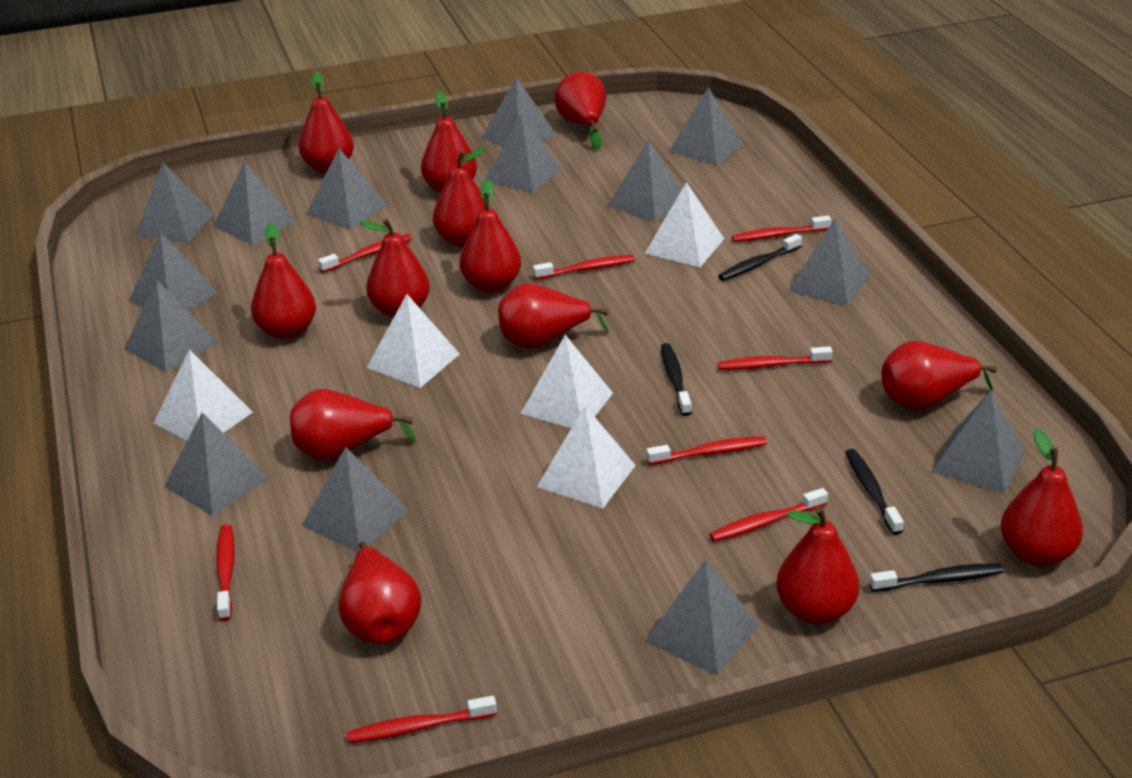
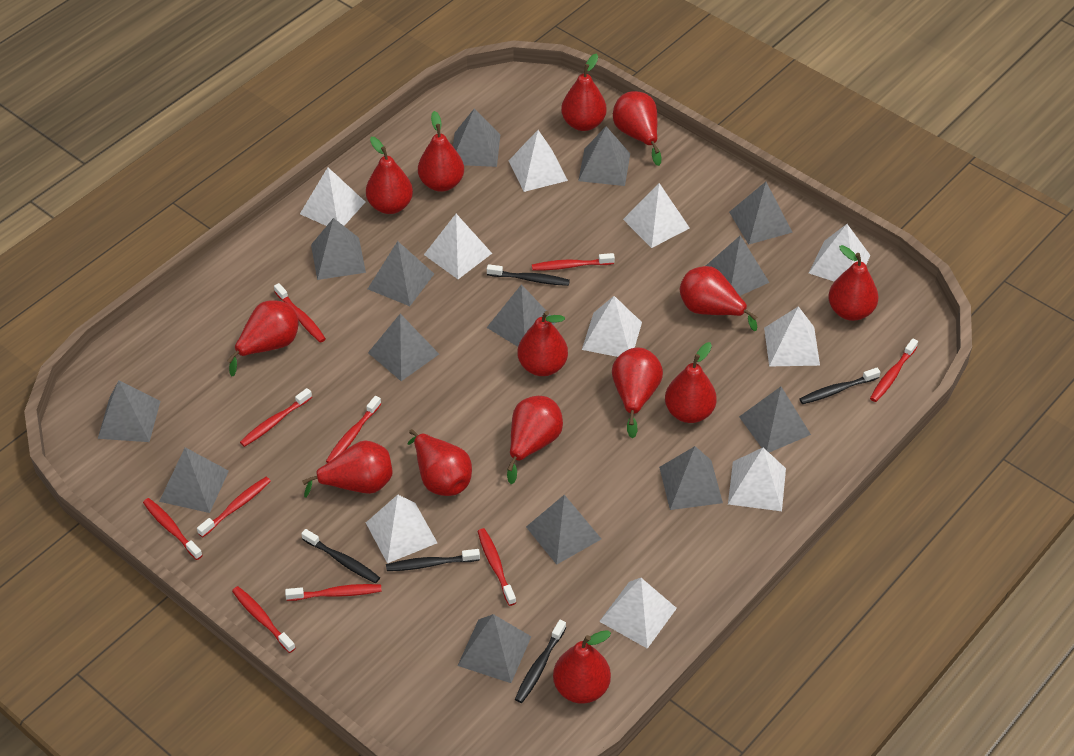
black toothbrush: [661,343,692,416] [718,234,802,281] [845,449,904,535] [869,563,1003,592] = 4 -> [301,529,380,583] [386,549,480,571] [487,264,570,286] [515,620,566,703] [799,368,880,404] = 5
red pear: [251,223,316,339] [290,389,416,461] [299,72,354,173] [338,541,421,644] [360,219,430,318] [421,91,477,193] [433,147,490,247] [459,179,521,293] [498,283,609,349] [554,72,606,150] [776,507,859,624] [881,341,997,410] [1000,428,1083,566] = 13 -> [227,300,299,377] [302,440,393,498] [366,137,413,214] [408,429,472,496] [418,111,464,192] [507,396,563,484] [517,311,568,376] [553,630,611,704] [561,54,607,131] [612,347,663,438] [613,91,662,166] [665,342,717,423] [680,266,757,331] [828,245,879,321] = 14
red toothbrush: [216,524,235,621] [318,234,412,273] [347,696,497,743] [533,255,635,280] [646,436,767,465] [709,488,828,542] [717,346,833,370] [732,216,831,242] = 8 -> [143,498,203,560] [197,477,271,537] [232,586,295,653] [240,388,312,447] [274,283,326,343] [285,584,382,601] [326,396,381,463] [477,528,516,606] [532,253,615,271] [870,338,918,402] = 10
white pyramid: [154,349,253,440] [367,294,459,388] [520,335,613,428] [537,406,636,509] [645,182,724,267] = 5 -> [300,167,365,226] [366,495,437,563] [424,214,492,279] [509,130,568,192] [582,296,642,357] [599,578,677,649] [623,183,690,248] [728,448,786,511] [764,306,820,366] [809,224,871,282] = 10

